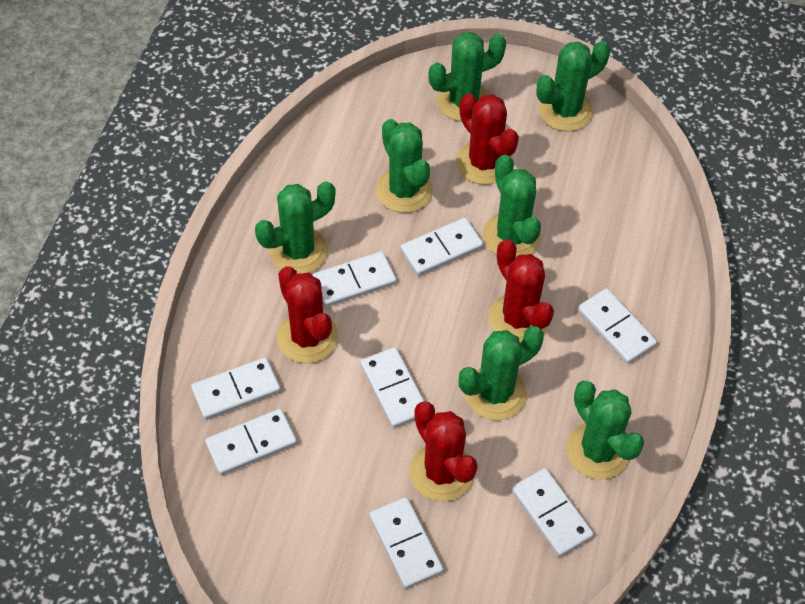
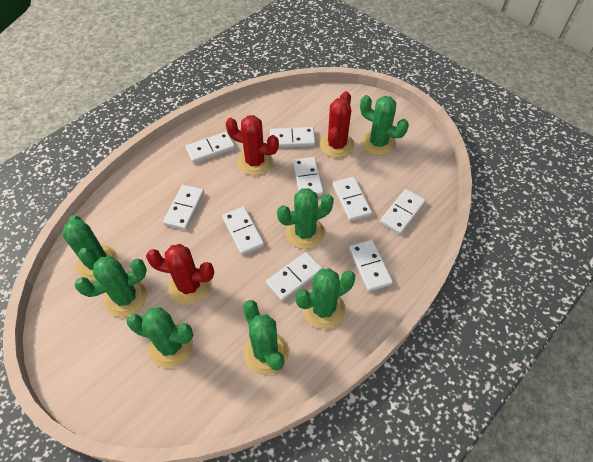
red cactus: [277,266,338,364] [409,402,478,502] [456,93,519,185] [488,239,554,343] = 4 -> [146,244,214,305] [225,115,279,176] [320,91,354,158] = 3
white domino: [191,357,281,420] [205,409,297,475] [312,251,397,307] [360,347,425,428] [369,497,444,589] [400,218,484,276] [512,468,594,557] [578,288,657,364] = 8 -> [163,185,204,230] [185,132,235,163] [222,207,264,255] [266,252,323,301] [270,127,315,148] [293,157,324,196] [333,177,372,221] [349,240,393,292] [380,189,426,234] = 9

